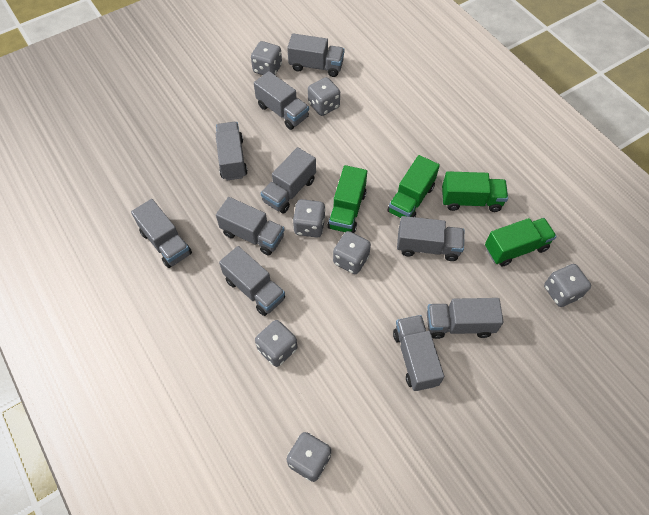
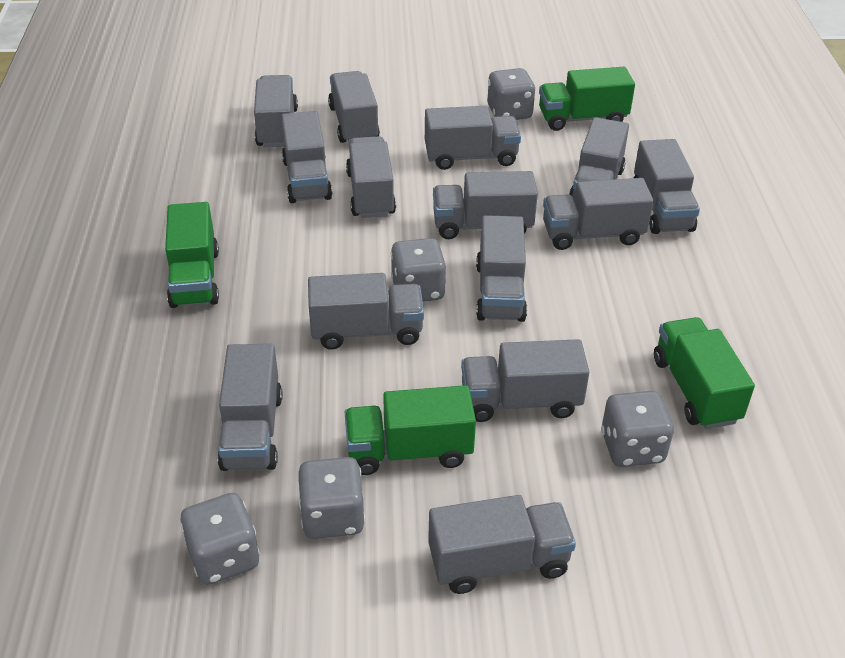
grey dice: [251,41,282,75] [255,320,297,367] [287,432,331,482] [293,199,326,238] [308,77,340,116] [333,231,371,274] [544,264,591,307] = 7 -> [180,493,260,585] [297,457,365,539] [391,238,446,302] [487,68,536,120] [601,391,674,467] = 5
grey truck: [131,199,192,268] [216,122,248,180] [216,197,284,255] [219,246,285,316] [254,71,309,130] [261,147,316,214] [287,34,345,77] [393,315,444,391] [397,216,464,261] [427,298,504,339] = 10 -> [217,344,283,471] [254,75,298,147] [281,111,332,203] [308,273,424,350] [328,71,380,143] [346,136,396,218] [425,106,521,170] [428,495,576,594] [433,171,538,239] [461,339,589,422] [476,215,527,322] [543,178,654,250] [569,117,629,199] [634,139,700,234] = 14

